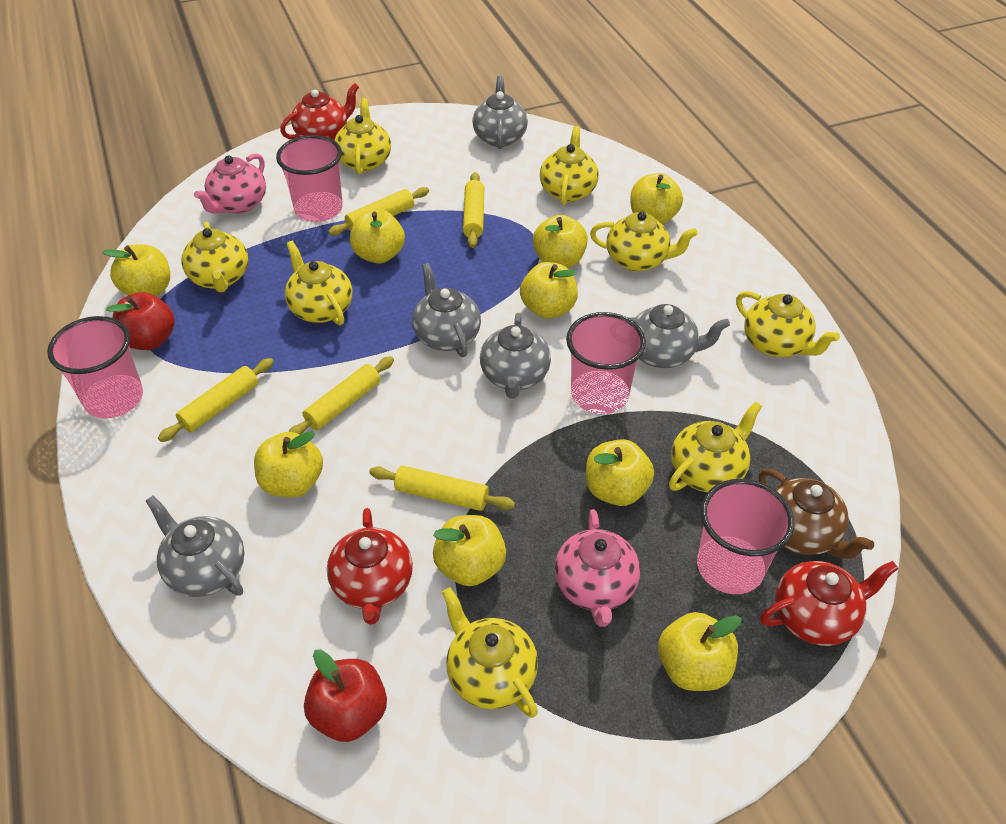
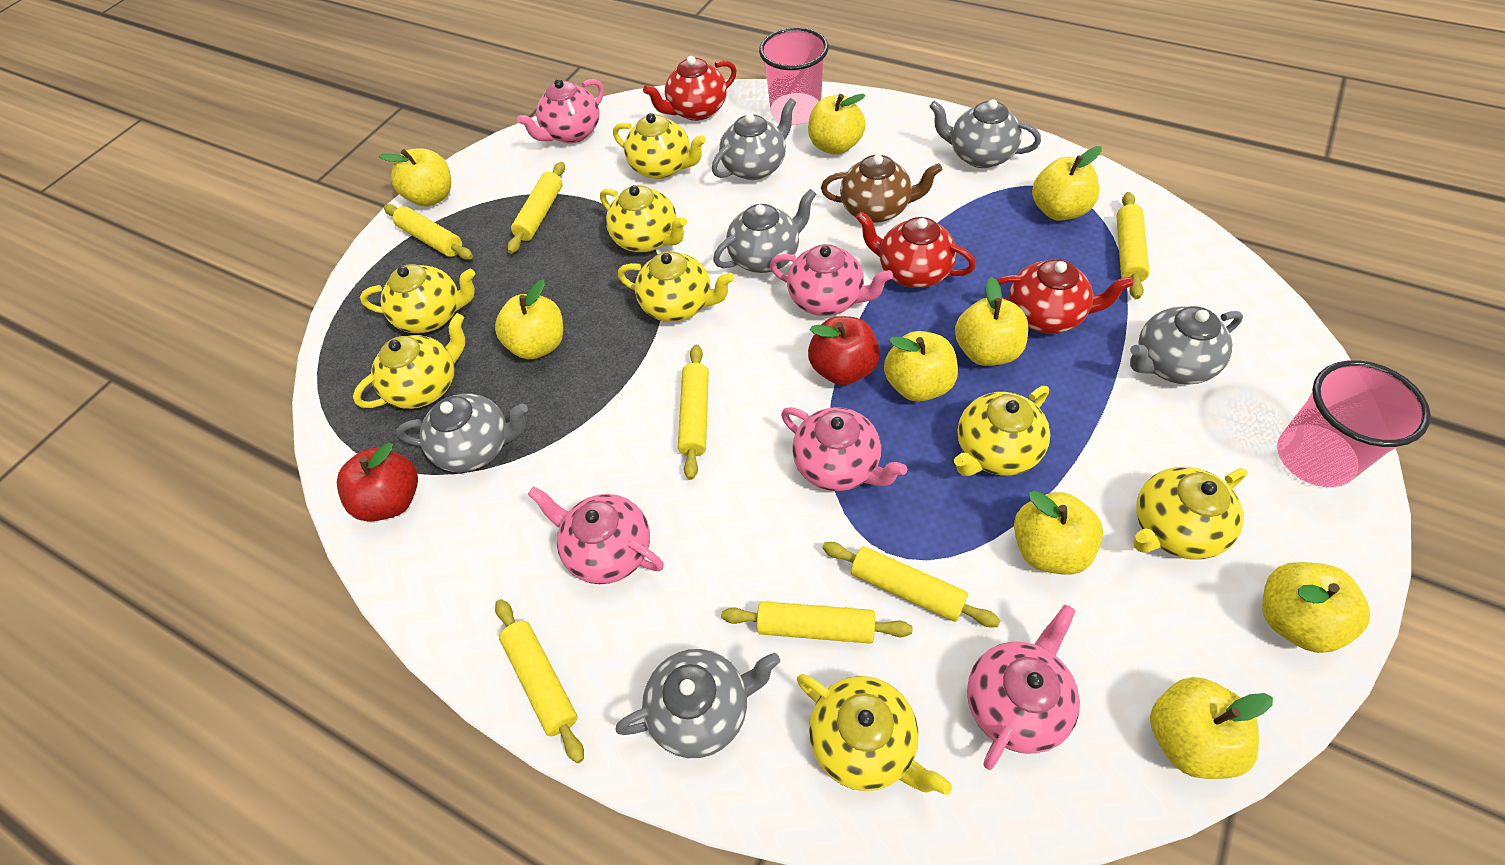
grey teapot: [146,496,245,597] [412,263,481,357] [472,76,528,149] [480,313,551,398] [628,304,730,368] = 5 -> [396,393,528,472] [615,649,780,758] [712,98,796,180] [713,189,816,273] [929,99,1041,168] [1130,306,1243,385] = 6
pink cup: [47,316,143,419] [276,135,343,222] [566,312,646,414] [697,479,794,594] = 4 -> [759,27,829,125] [1277,360,1431,487] = 2
pink teapot: [194,153,266,214] [555,509,640,627] = 2 -> [517,79,604,143] [528,487,664,584] [770,244,893,316] [781,407,907,491] [967,604,1080,770] = 5
yellow rolling pin: [158,358,274,442] [289,356,394,435] [328,187,429,236] [369,465,515,511] [463,172,484,248] = 5 -> [384,204,473,260] [495,599,584,763] [507,162,565,254] [678,345,709,480] [722,601,913,644] [822,542,1001,627] [1116,192,1149,299] = 7

